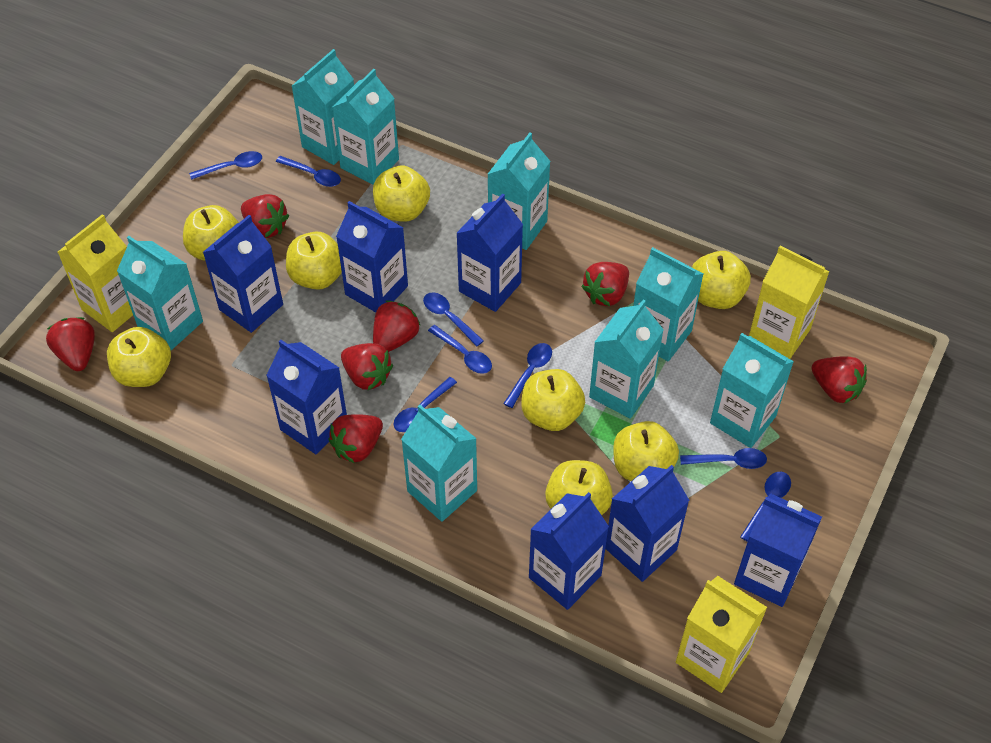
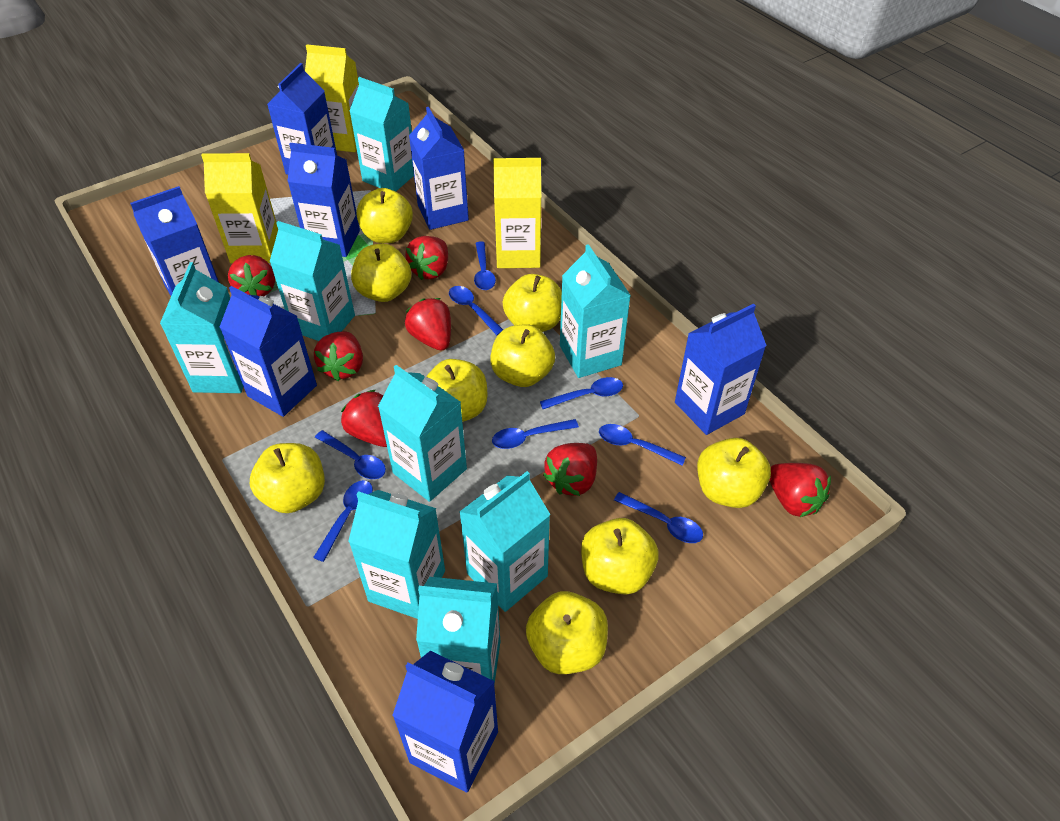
yellow apple: [107,327,171,387] [183,205,239,261] [286,232,342,290] [373,165,430,222] [521,369,585,431] [545,460,613,515] [613,421,679,481] [692,251,751,309] = 8 -> [250,443,325,513] [351,244,411,302] [356,188,413,243] [426,359,487,422] [490,324,555,387] [503,274,562,332] [526,591,608,674] [581,518,659,595] [697,438,771,508] = 9

